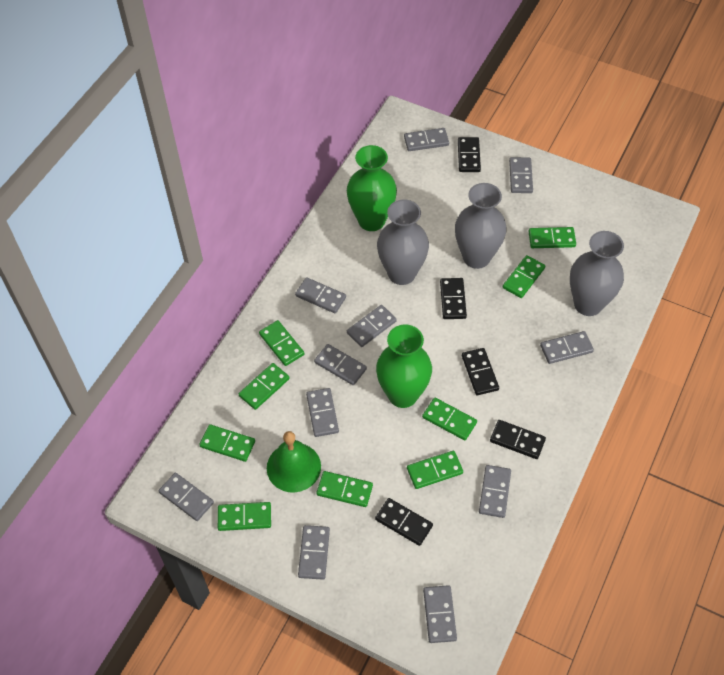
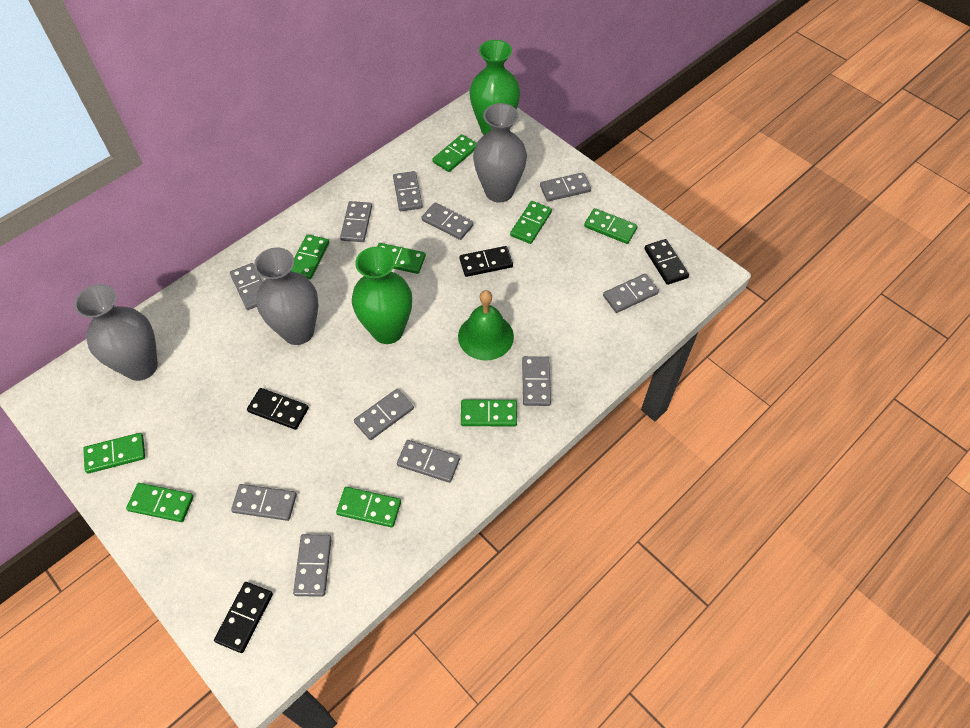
black domino: [375,498,433,546] [440,278,467,319] [458,137,481,172] [462,348,499,395] [490,420,546,459] = 5 -> [214,582,273,653] [247,388,309,430] [459,246,513,277] [644,239,689,285] = 4

